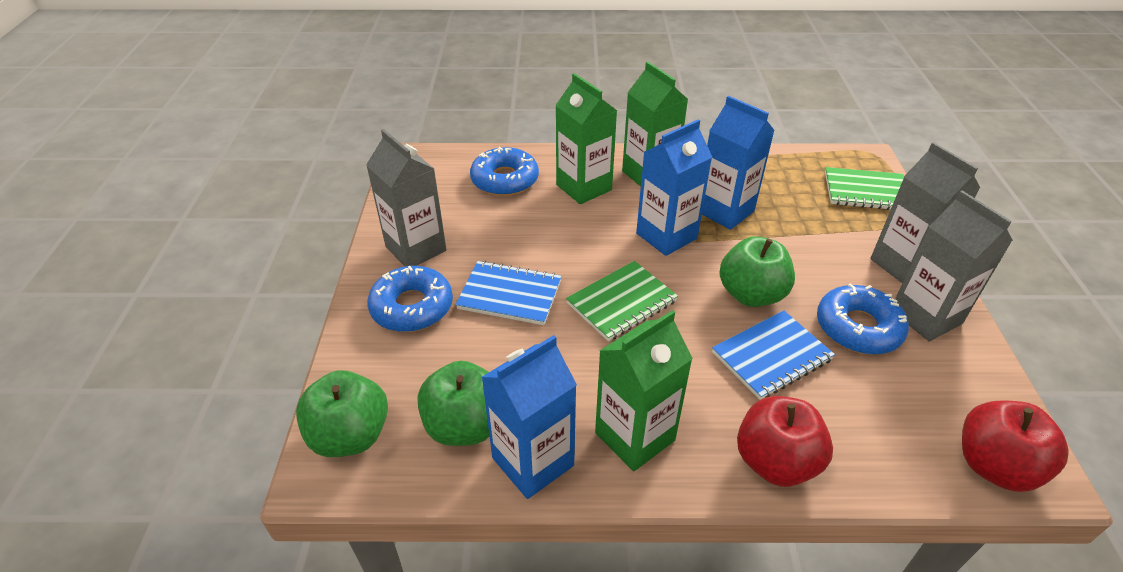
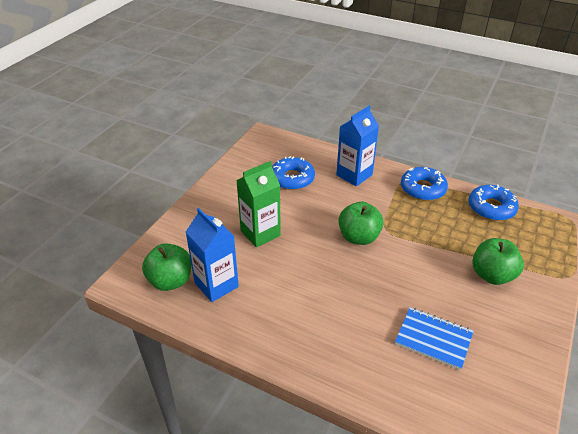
blue carton: [482,335,577,499] [636,119,712,256] [702,96,775,230] = 3 -> [186,208,239,302] [336,106,379,186] = 2
blue notebook: [456,261,561,325] [712,310,835,400] = 2 -> [395,307,474,370] = 1
green carton: [555,73,617,204] [595,310,693,472] [622,62,688,187] = 3 -> [236,161,281,247] = 1
green notebook: [566,261,678,341] [825,167,904,210] = 2 -> none = 0
grey carton: [366,129,447,266] [870,142,980,283] [895,190,1013,341] = 3 -> none = 0
red apple: [737,396,833,487] [962,401,1069,492] = 2 -> none = 0

